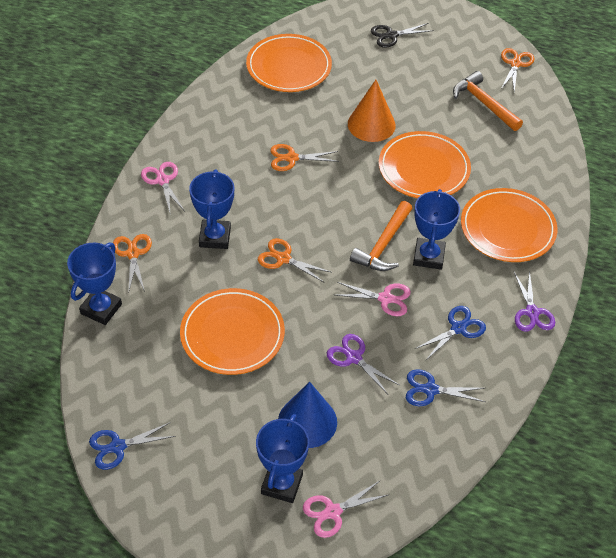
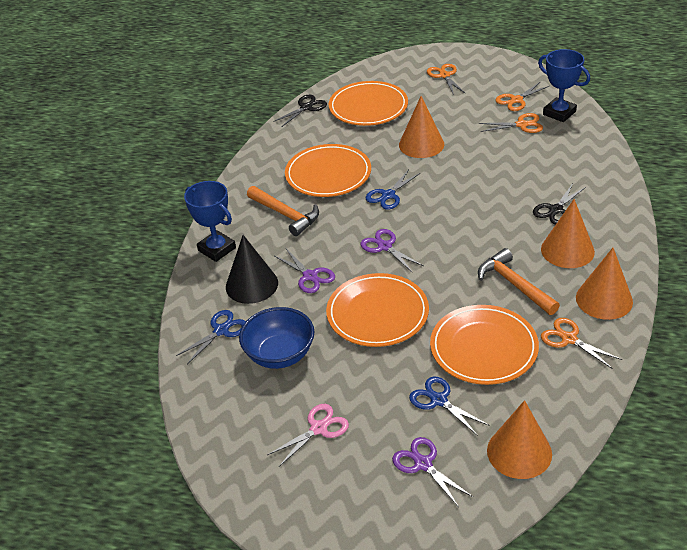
black cone: none = 0 -> [226,235,278,304] = 1
black scissors: [371,23,434,48] = 1 -> [273,95,327,127] [533,183,586,225] = 2
blue bowl: none = 0 -> [239,307,314,369] = 1
blue cone: [278,382,337,448] = 1 -> none = 0
blue trophy: [67,243,122,325] [189,170,234,249] [256,414,309,503] [413,189,460,270] = 4 -> [184,181,236,262] [538,49,590,122] = 2
orange cone: [348,80,396,142] = 1 -> [399,96,444,158] [487,400,552,479] [541,199,595,268] [576,248,633,320] = 4
pink scissors: [141,162,185,212] [303,481,388,538] [336,282,411,316] = 3 -> [267,404,349,467] = 1
purple scissors: [327,334,399,394] [514,270,555,332] = 2 -> [275,249,335,293] [360,229,424,273] [392,437,473,507] = 3

